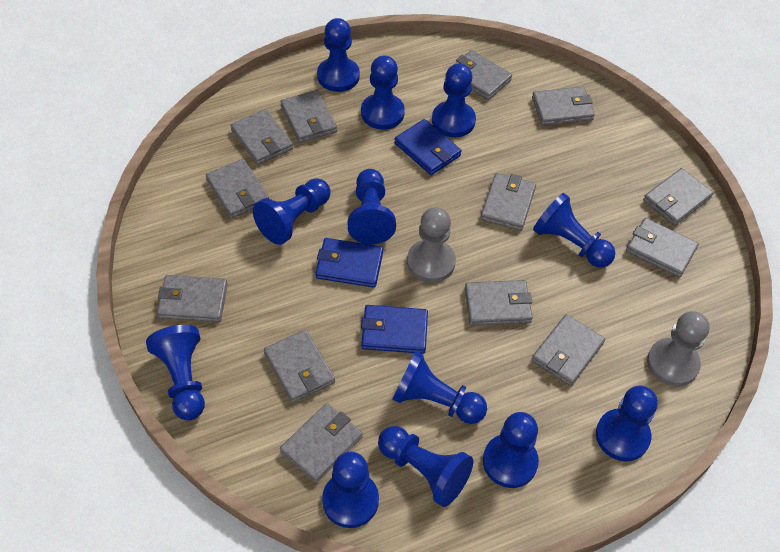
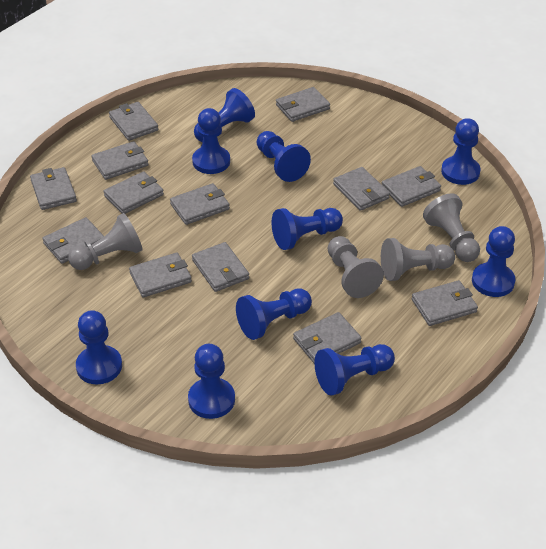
blue pawn: [146,325,205,421] [253,178,331,245] [317,18,360,92] [322,452,379,528] [348,169,396,244] [361,55,405,130] [378,426,473,507] [393,351,487,424] [432,63,476,137] [483,412,539,488] [533,193,615,268] [596,386,658,461] = 12 -> [76,310,122,384] [188,344,235,419] [192,108,230,174] [194,88,255,142] [236,289,312,340] [257,131,311,182] [272,208,343,250] [314,344,395,396] [441,118,481,185] [472,226,516,297] = 10
blue wallet: [316,238,383,288] [361,305,428,354] [394,119,462,175] = 3 -> none = 0
grey pawn: [407,207,456,283] [647,311,710,387] = 2 -> [68,213,143,270] [328,236,384,298] [381,238,455,281] [423,193,480,262] = 4

